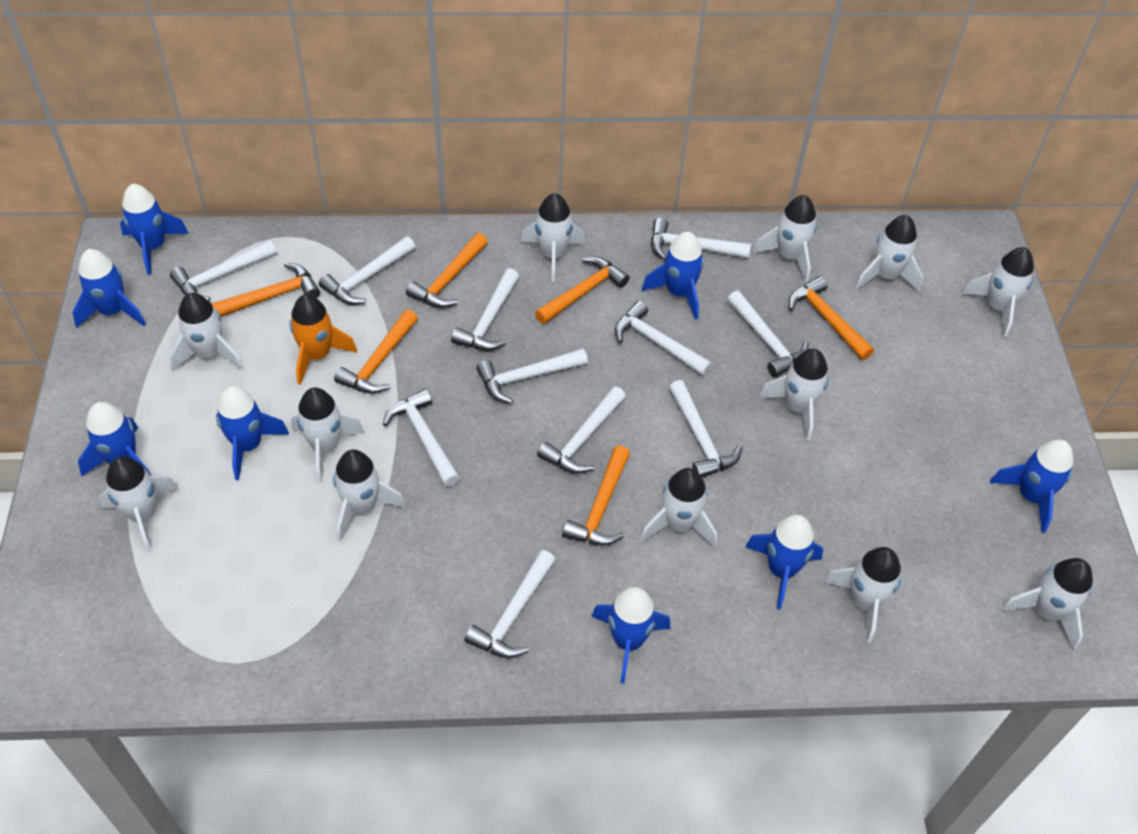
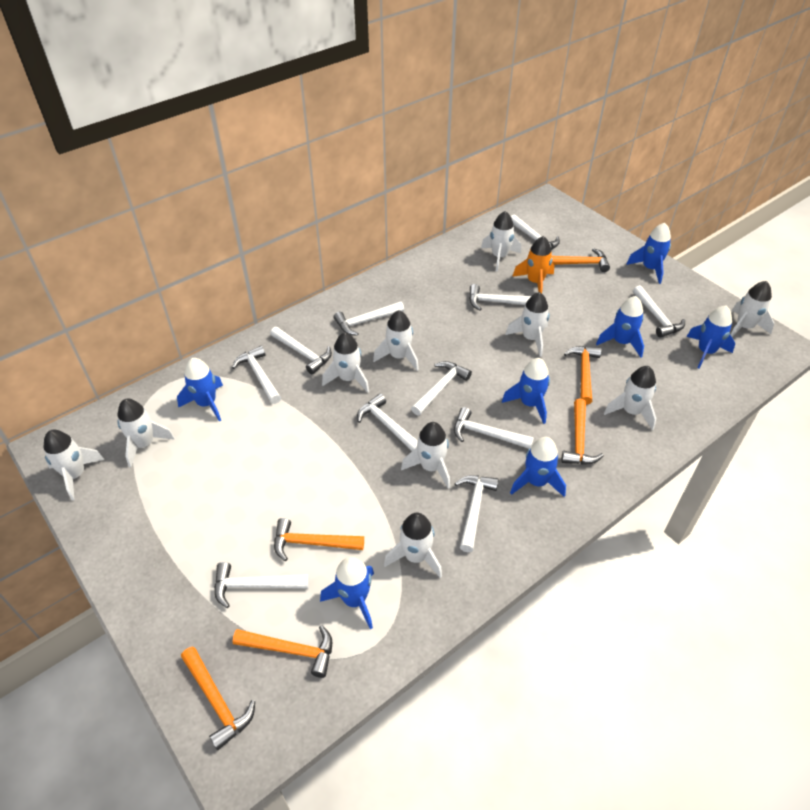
blue rocket: [72,249,146,328] [78,402,151,476] [120,184,189,275] [216,386,289,480] [591,587,671,684] [642,232,704,320] [745,515,823,610] [990,439,1073,533] = 8 -> [177,358,223,422] [320,557,374,629] [502,358,550,424] [510,437,566,497] [596,296,644,357] [626,223,671,284] [687,306,735,369] = 7
white rocket: [99,457,179,551] [170,293,243,371] [291,387,365,482] [333,450,405,541] [521,193,585,283] [641,468,717,548] [753,195,817,282] [759,349,829,441] [823,547,904,643] [855,215,923,292] [962,247,1034,337] [1002,558,1093,650] = 12 -> [44,430,105,500] [117,399,175,468] [322,333,369,393] [373,310,419,371] [384,513,442,578] [401,422,450,489] [481,211,521,272] [505,292,550,357] [604,366,656,430] [730,281,774,337] = 10

